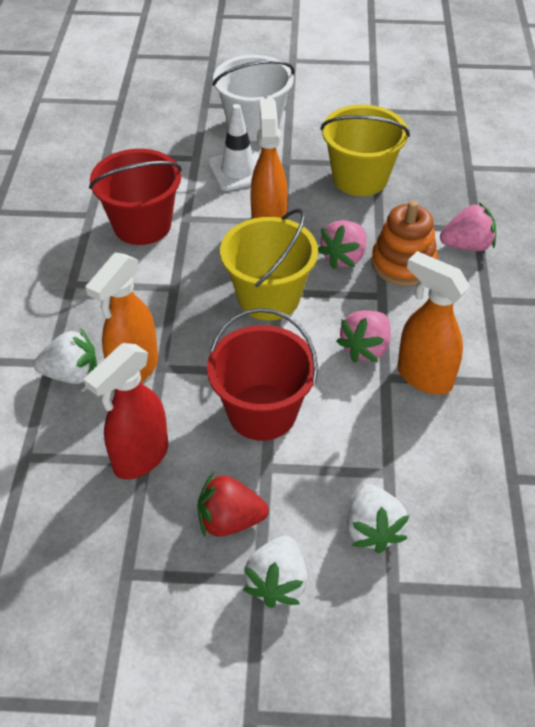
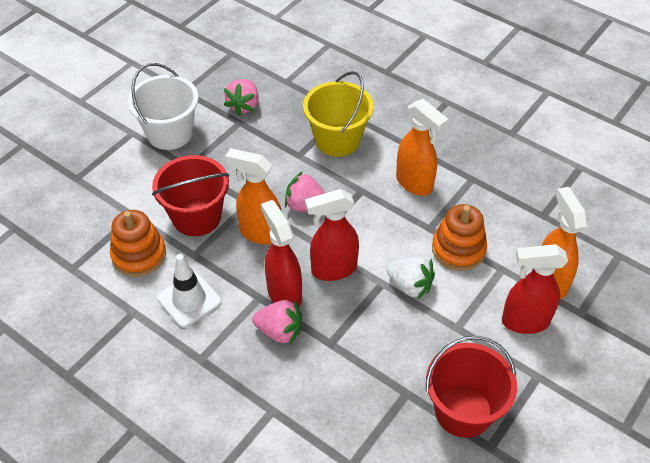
orange stacking toy: [371,201,438,286] = 1 -> [110,210,166,277] [432,204,487,271] = 2
red spray bottle: [84,343,168,480] = 1 -> [261,200,302,307] [305,189,359,281] [502,244,568,334] = 3
red strawberry: [197,473,269,536] = 1 -> none = 0
white strawberry: [34,328,97,384] [243,536,307,608] [347,484,409,553] = 3 -> [387,257,435,300] = 1
yellow bucket: [220,208,318,321] [321,105,410,196] = 2 -> [303,71,374,157] = 1

